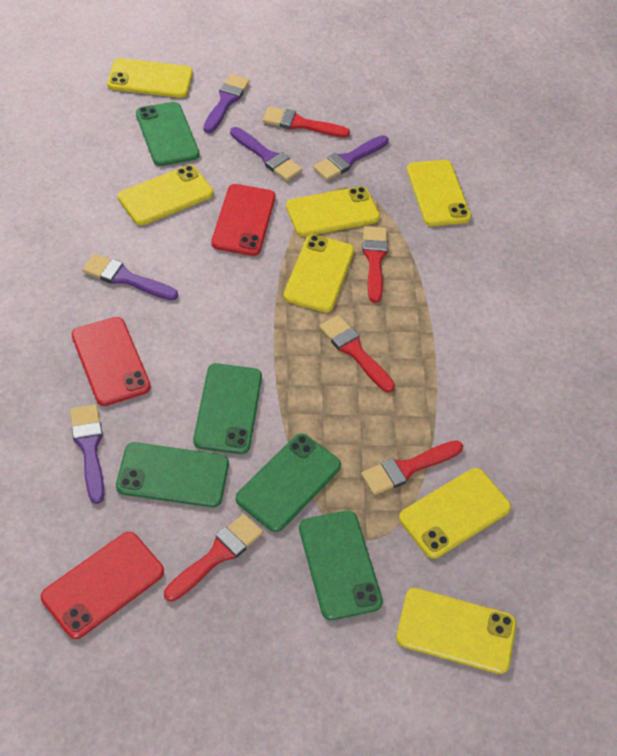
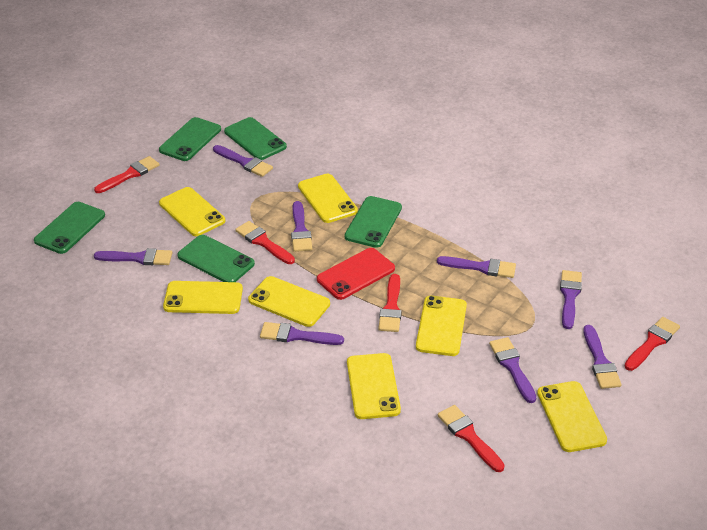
purple brush: [70,405,104,504] [83,254,178,301] [203,74,250,133] [230,127,302,181] [313,135,389,180] = 5 -> [94,248,172,265] [213,145,273,177] [260,322,344,345] [291,201,312,252] [437,256,516,278] [489,337,536,403] [560,270,582,329] [583,325,622,389] = 8
red phone: [41,532,164,639] [71,317,151,406] [212,184,275,256] = 3 -> [317,248,395,300] = 1

